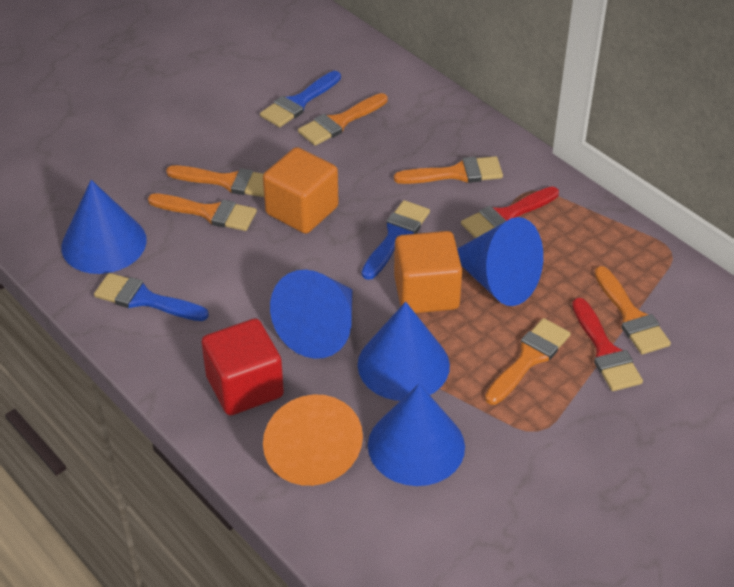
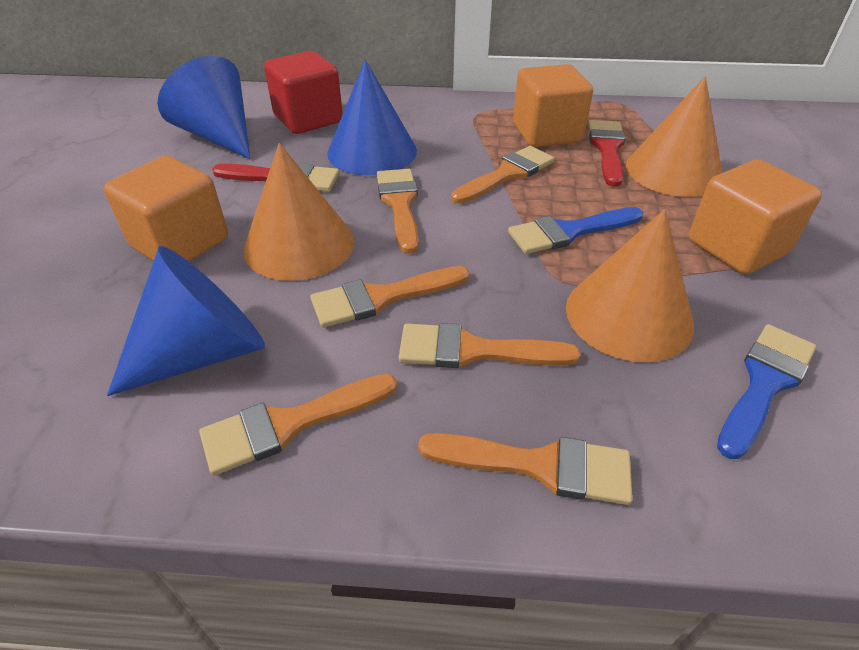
blue brush: [94,273,209,321] [260,71,341,127] [362,200,430,280] = 3 -> [508,207,643,254] [717,324,816,459] = 2
blue cone: [61,180,147,274] [270,270,353,359] [358,302,450,401] [368,383,465,486] [457,217,543,306] = 5 -> [107,246,265,396] [157,56,250,159] [327,59,417,175] = 3
orange cone: [263,394,363,486] = 1 -> [243,143,354,281] [566,209,694,362] [626,76,722,197] = 3
orange cube: [263,147,339,234] [394,231,462,313] = 2 -> [104,156,228,262] [513,64,593,147] [689,159,822,275] = 3

